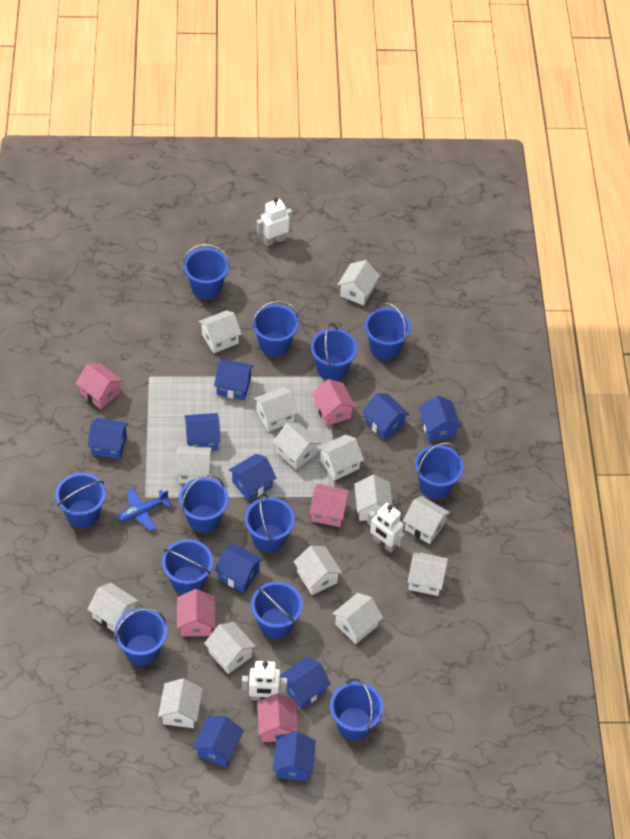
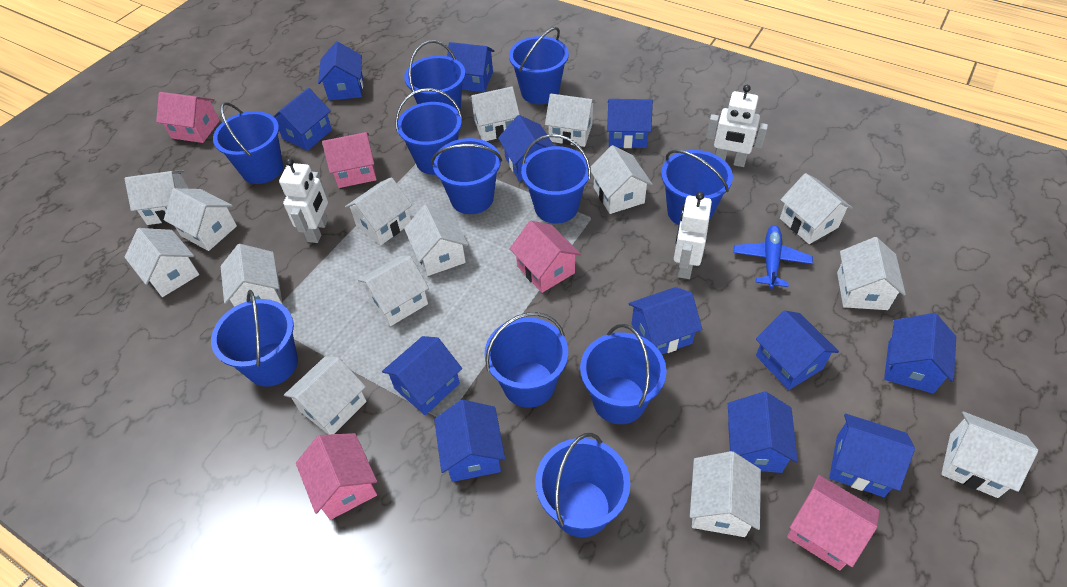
blue bucket: [55,473,106,528] [114,608,167,666] [162,539,213,595] [179,475,229,533] [183,244,230,299] [245,493,295,553] [251,582,303,639] [252,301,299,357] [311,323,357,381] [330,678,384,740] [365,303,411,360] [415,442,464,499] = 12 -> [211,290,298,387] [213,102,283,184] [395,88,462,175] [404,40,465,111] [431,138,502,214] [484,312,568,408] [509,27,569,104] [521,134,591,224] [535,433,630,537] [580,324,667,424] [661,150,733,225] = 11
blue house: [88,418,128,459] [185,413,221,450] [193,716,244,768] [214,359,254,400] [214,543,263,593] [229,454,276,501] [273,731,316,781] [280,657,331,709] [362,393,410,440] [419,395,461,442] = 10 -> [273,88,332,151] [318,41,363,101] [382,336,462,415] [434,399,505,482] [447,42,494,92] [498,115,554,181] [607,99,653,148] [628,287,702,354] [728,392,798,473] [756,311,839,390] [829,414,915,497] [884,313,956,394] = 12
white house: [87,583,138,632] [158,678,203,728] [175,446,212,484] [198,310,242,353] [204,622,256,674] [254,387,298,432] [273,422,321,470] [294,546,342,595] [318,434,364,481] [332,593,383,644] [337,260,380,306] [354,475,393,521] [403,496,450,544] [407,551,448,596] = 14 -> [125,171,189,225] [125,228,199,297] [164,188,237,251] [220,244,283,307] [284,356,366,435] [345,177,412,245] [358,255,429,326] [404,204,468,276] [468,86,520,141] [545,94,596,147] [590,145,653,214] [690,451,761,537] [780,173,853,244] [837,237,906,310] [941,411,1038,498] = 15

